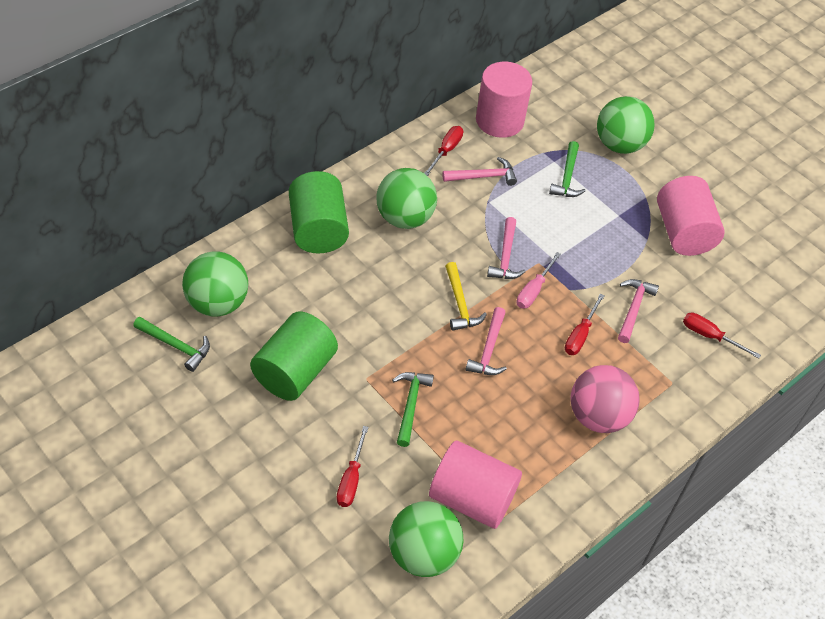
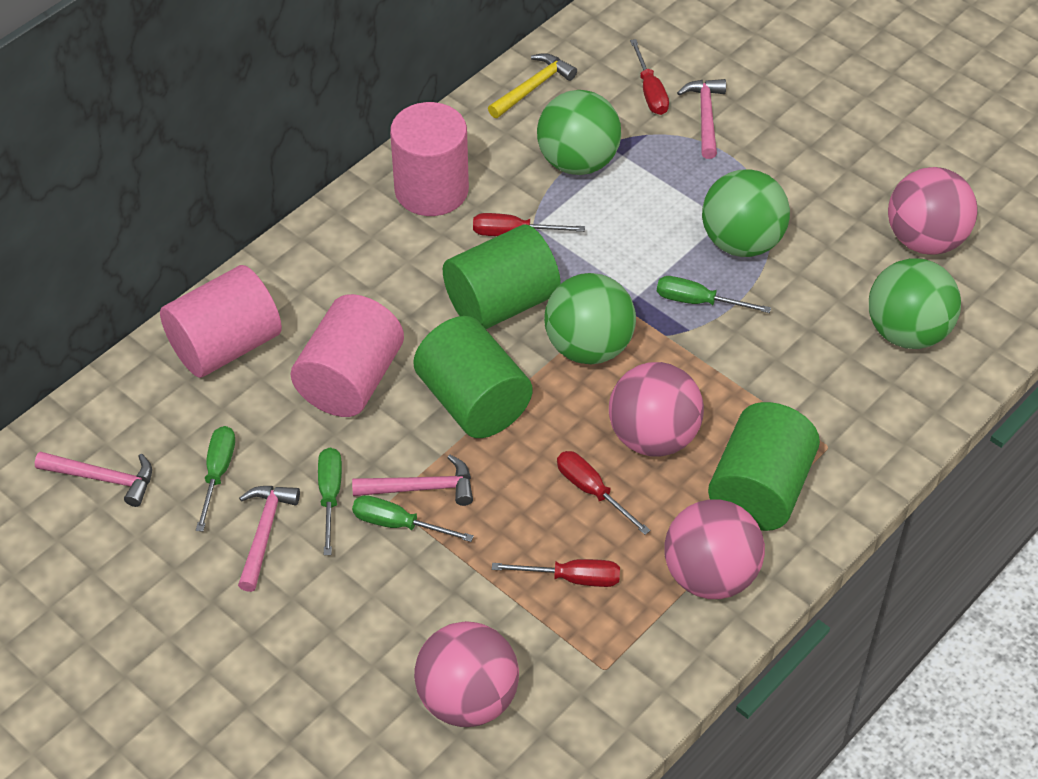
green cylinder: [250,311,338,401] [289,171,349,254] = 2 -> [413,316,533,438] [443,224,561,329] [708,402,820,531] = 3
green hammer: [133,317,210,372] [392,372,434,447] [549,141,586,197] = 3 -> none = 0
green screwdriver: none = 0 -> [196,426,235,532] [318,448,342,555] [352,495,474,542] [657,276,771,313] = 4
pink ball: [571,365,639,433] = 1 -> [414,621,519,727] [609,362,704,457] [664,499,765,599] [888,167,977,255] = 4
pink screwdriver: [517,252,561,309] = 1 -> none = 0

